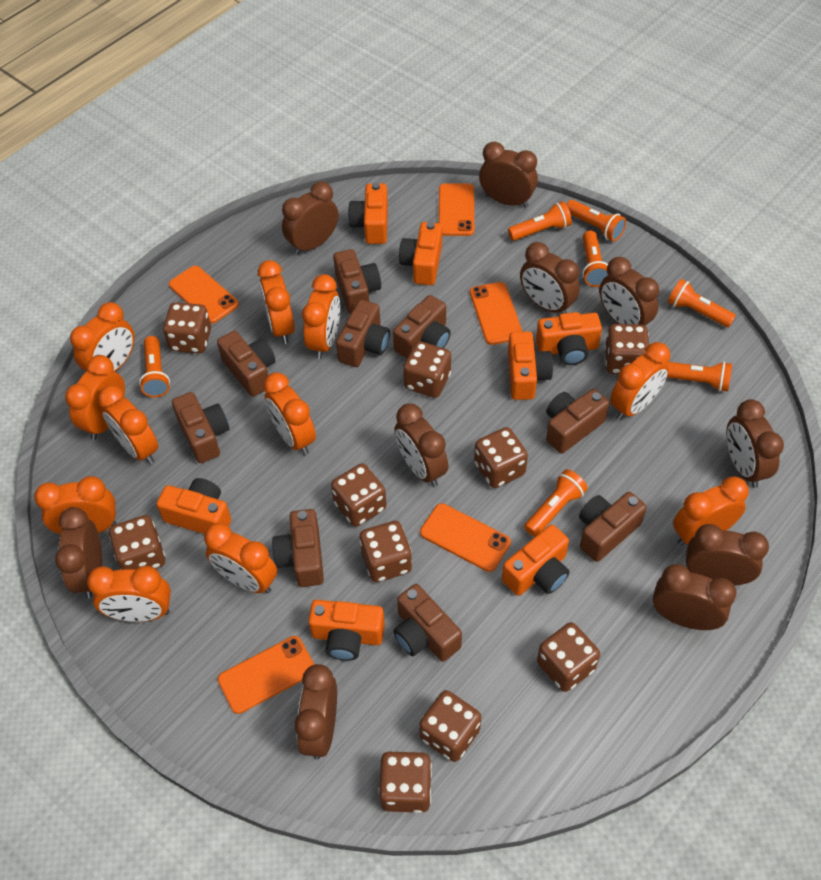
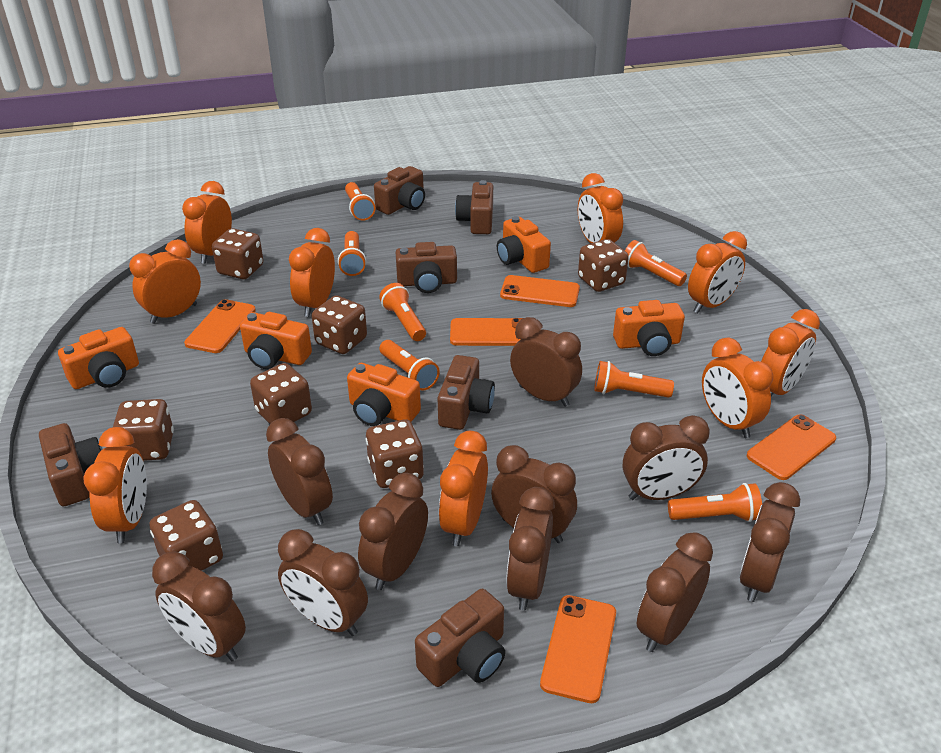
brown camera: [172,392,229,463] [217,331,275,397] [272,509,324,587] [333,249,381,314] [336,300,390,367] [393,295,451,358] [393,584,462,662] [546,389,609,454] [579,492,647,562] = 9 -> [39,423,102,506] [374,166,425,215] [396,242,457,293] [415,589,505,687] [438,355,495,430] [455,180,493,234] = 6
brown dice: [109,515,165,570] [163,302,211,353] [331,463,386,527] [359,521,412,582] [378,751,432,813] [403,341,451,398] [419,690,481,762] [474,427,528,488] [537,622,600,692] [605,324,649,374] = 10 -> [113,399,174,461] [149,500,223,571] [212,228,263,279] [250,363,312,424] [312,295,367,354] [366,419,424,488] [578,239,629,292] = 7
orange camera: [156,478,231,534] [308,600,385,661] [348,183,388,244] [399,222,442,285] [502,524,569,596] [508,332,553,400] [536,312,602,365] = 7 -> [58,327,139,389] [240,312,312,369] [347,363,421,426] [497,216,551,273] [613,300,685,356] = 5
orange clock: [34,476,116,534] [65,355,125,440] [70,302,135,372] [87,566,171,622] [98,385,158,464] [204,523,277,594] [258,260,295,344] [263,373,316,455] [302,274,340,359] [610,342,670,420] [673,476,749,546] = 11 -> [83,427,147,544] [129,239,201,324] [182,181,232,264] [289,228,335,317] [439,431,488,546] [578,173,623,243] [688,231,747,313] [702,338,773,438] [761,309,820,396] = 9

